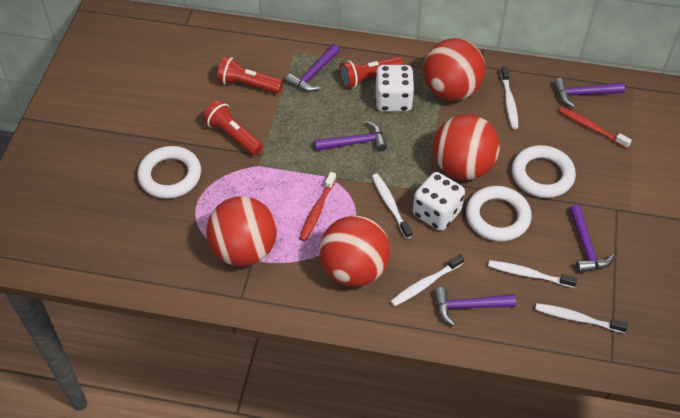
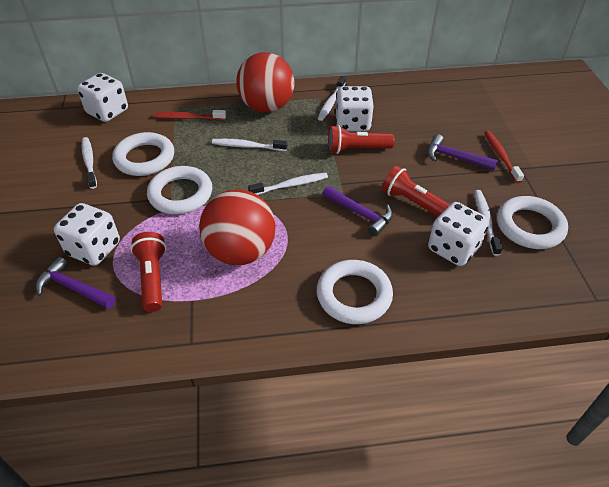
purple hammer: [285,44,340,92] [314,121,387,151] [434,287,516,326] [554,78,625,107] [569,205,615,273] = 5 -> [36,257,116,309] [323,186,393,236] [428,134,498,170] = 3
red ball: [206,196,277,266] [319,215,390,287] [423,38,485,101] [433,114,500,180] = 4 -> [199,189,276,265] [236,52,295,113] = 2
white dice: [375,65,415,112] [413,172,465,231] = 2 -> [54,203,120,266] [77,73,128,122] [335,86,373,131] [428,202,489,266] = 4
white ring: [137,146,201,199] [466,186,532,242] [512,145,576,198] = 3 -> [112,132,174,176] [147,166,212,214] [317,260,393,324] [497,196,568,249] = 4

